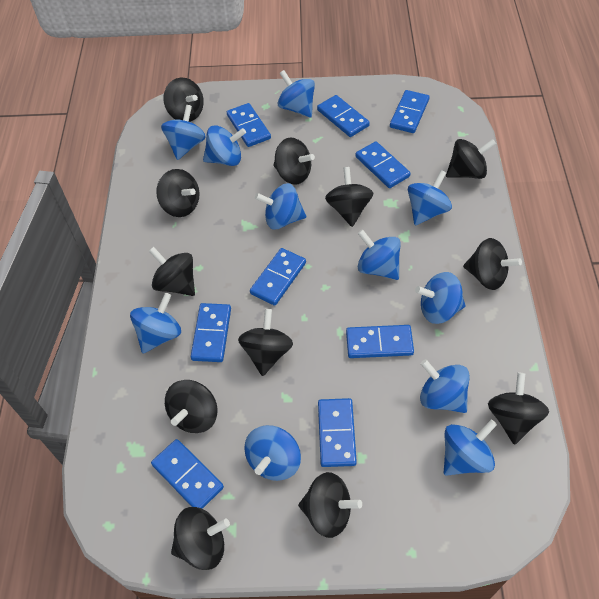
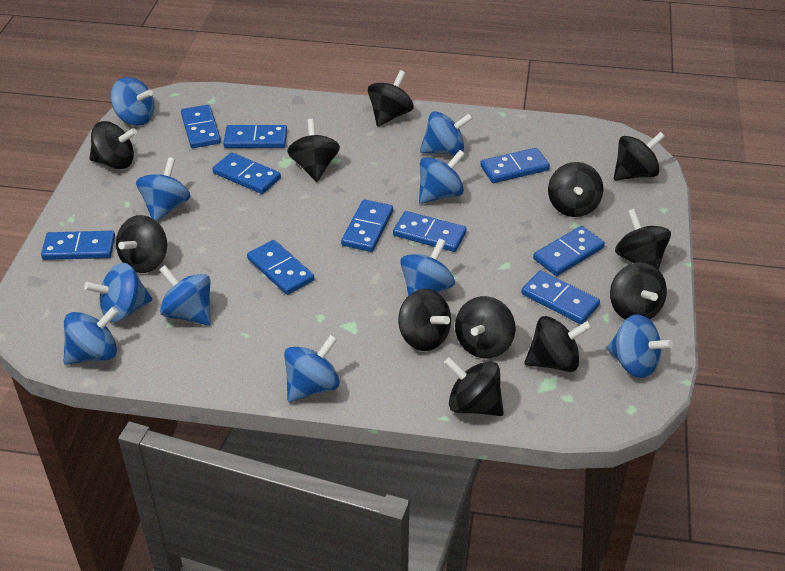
blue domino: [151,439,224,509] [191,303,231,362] [227,103,271,147] [250,248,306,306] [317,95,370,137] [318,398,357,467] [346,325,414,358] [356,141,410,188] [390,90,429,133] = 9 -> [41,231,115,260] [181,105,221,148] [212,152,281,194] [223,125,287,148] [247,240,314,295] [341,199,393,252] [393,211,467,252] [480,148,550,183] [521,270,600,324] [533,226,605,276] = 10
blue spinning top: [130,293,181,353] [161,105,206,160] [203,125,246,166] [245,425,301,481] [255,183,306,229] [278,70,315,118] [358,229,401,280] [408,170,452,225] [415,272,465,324] [420,359,470,413] [444,420,497,476] = 11 -> [63,307,119,365] [84,263,153,322] [111,77,155,126] [136,157,190,222] [159,265,211,326] [284,335,340,402] [400,239,455,296] [419,150,465,204] [420,111,473,156] [607,314,673,378] = 10

